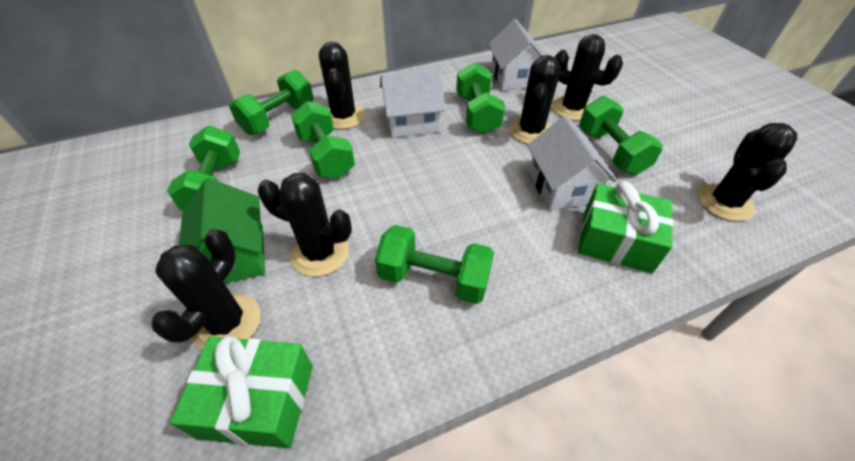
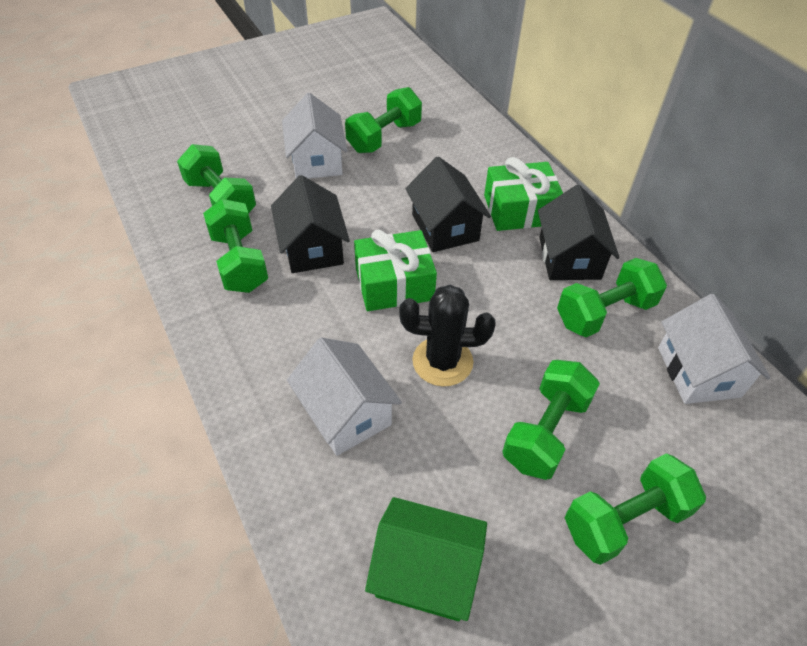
black cactus: [151,229,260,351] [258,173,352,277] [319,42,365,129] [509,55,561,144] [552,34,623,121] [697,123,797,221] = 6 -> [399,285,496,387] = 1
black house: none = 0 -> [271,175,350,273] [405,156,491,252] [538,185,620,280] = 3

